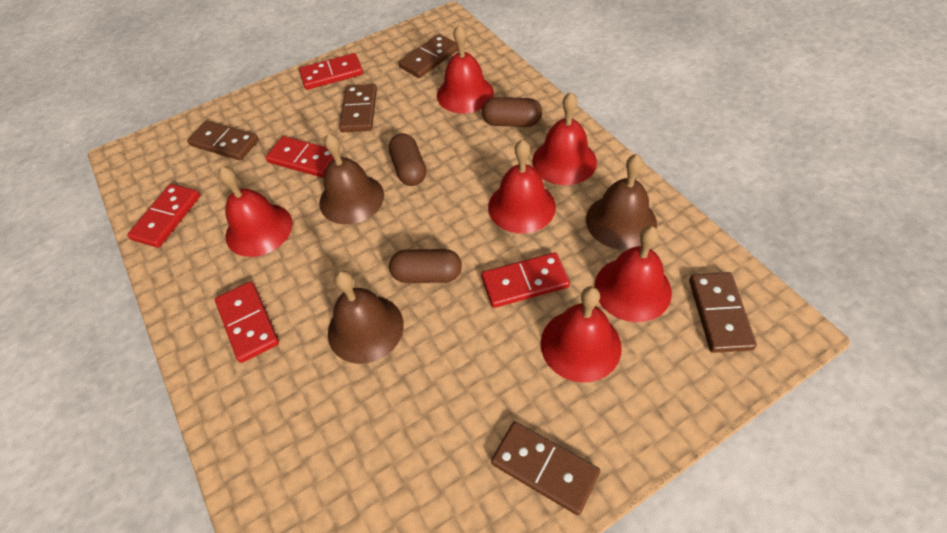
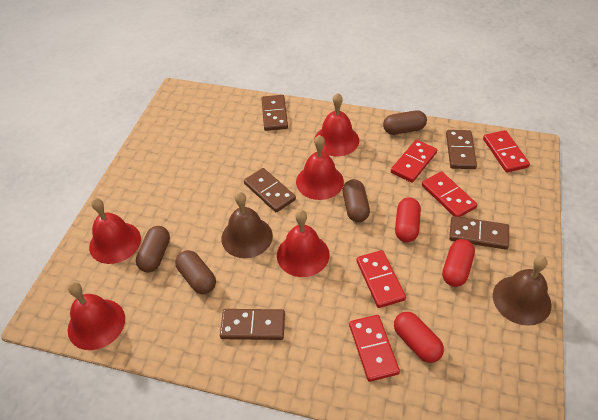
brown bell: [319,133,384,225] [328,271,404,364] [586,154,657,250] = 3 -> [221,192,273,258] [493,256,552,326] = 2
brown capsule: [389,133,426,186] [389,249,462,283] [482,97,542,127] = 3 -> [136,226,170,272] [175,250,216,294] [343,179,370,222] [383,110,427,135] = 4
red bell: [218,166,293,257] [437,25,494,113] [488,139,556,233] [532,92,597,185] [541,286,622,383] [594,226,672,322] = 6 -> [68,282,125,350] [89,198,141,264] [277,210,329,277] [296,135,344,200] [314,93,359,156] = 5
red capsule: none = 0 -> [394,312,444,363] [395,197,421,242] [442,239,475,287] = 3

